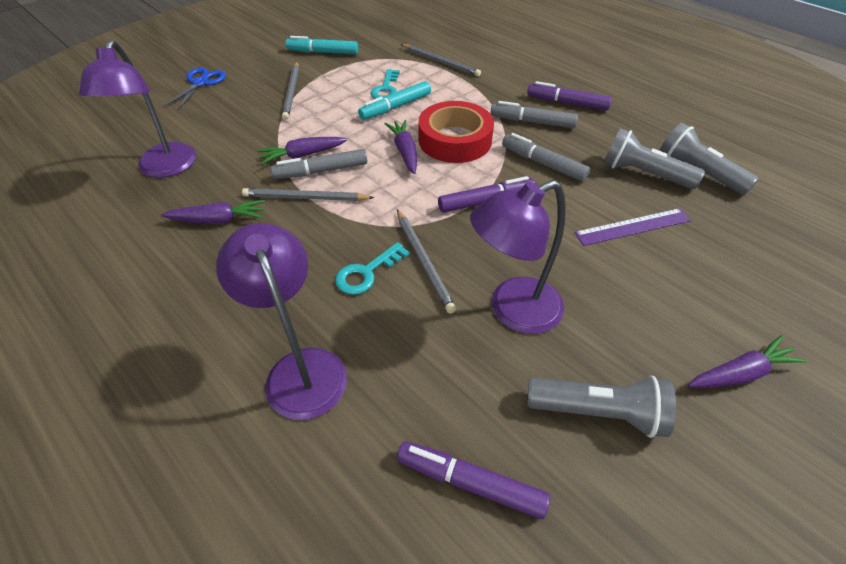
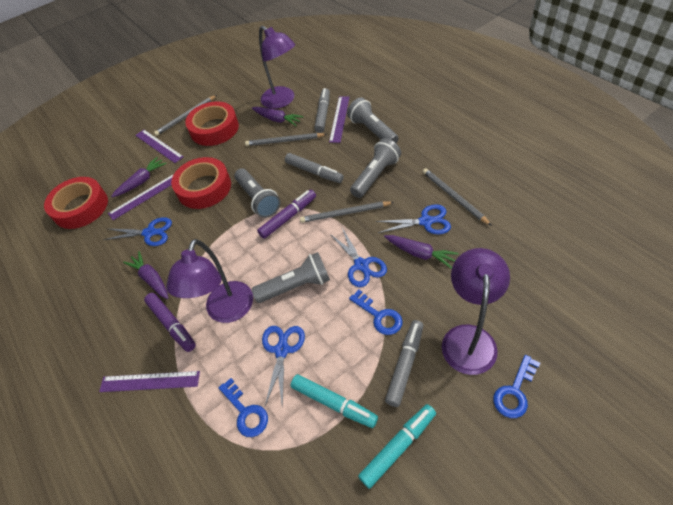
blue key: none = 0 -> [218,378,268,437] [349,290,403,335] [493,355,540,418] = 3
blue scissors: [163,68,226,111] = 1 -> [104,217,172,246] [262,326,305,408] [330,228,387,287] [376,204,451,234] = 4
grey flashlight: [527,376,676,438] [603,128,705,189] [659,123,759,195] = 3 -> [234,168,281,218] [252,252,330,303] [347,97,399,143] [350,138,401,198] = 4
purple marker: [397,441,550,519] [438,176,535,213] [527,81,612,111] = 3 -> [144,293,196,352] [257,190,316,239] = 2
purple ruler: [574,208,691,246] = 1 -> [99,371,200,392] [108,174,174,220] [135,130,184,163] [329,97,349,143] = 4
red tape: [418,101,494,163] = 1 -> [44,177,108,229] [171,157,231,209] [185,101,239,146] = 3
turquoise key: [335,242,410,295] [370,69,400,99] = 2 -> none = 0

